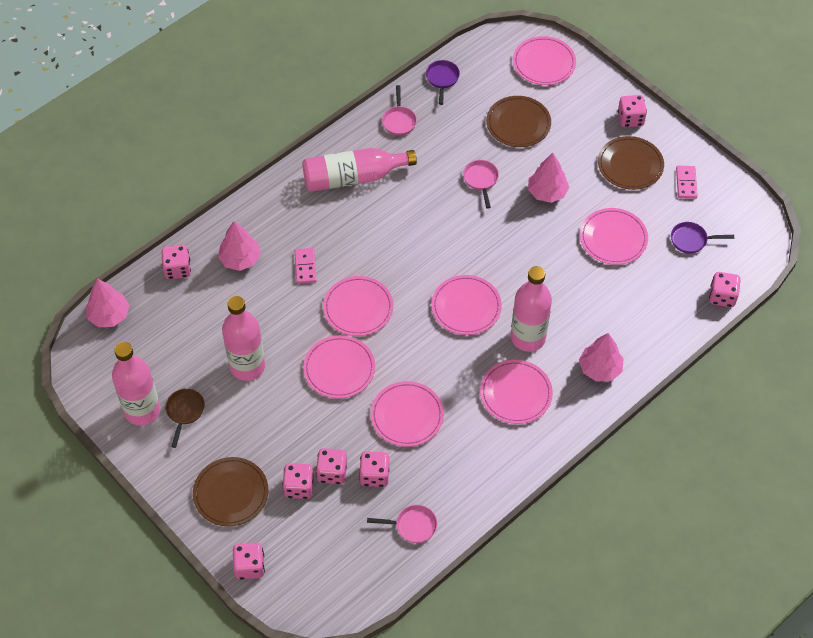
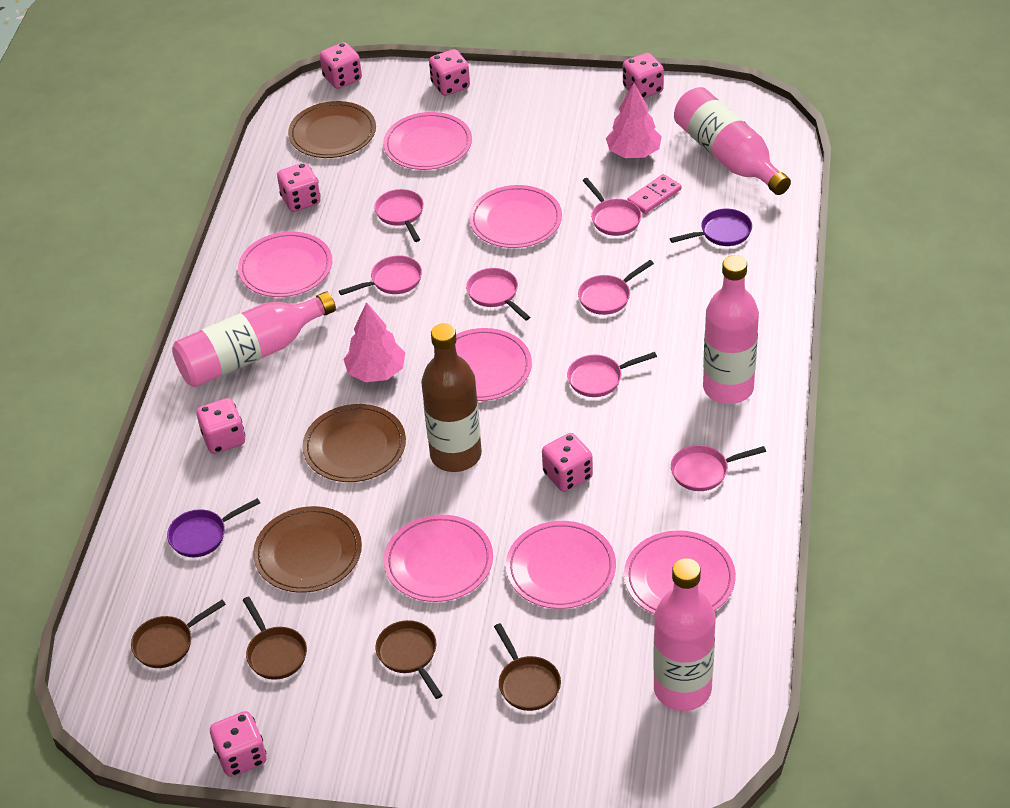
brown bottle: none = 0 -> [421,323,482,472] = 1
brown pan: [165,389,205,448] = 1 -> [131,600,226,668] [243,597,307,680] [376,620,442,699] [494,623,561,711] = 4
pink domino: [295,248,317,284] [676,166,698,199] = 2 -> [627,174,682,214] = 1
pink pan: [367,505,437,543] [382,85,417,135] [463,160,499,209] = 3 -> [339,255,422,295] [374,189,424,242] [466,268,530,321] [567,352,657,397] [578,260,654,315] [582,178,642,236] [671,445,766,491] = 7
pink tree: [86,278,129,327] [218,221,261,271] [528,153,569,203] [579,333,624,382] = 4 -> [344,302,405,382] [606,83,662,158] = 2

